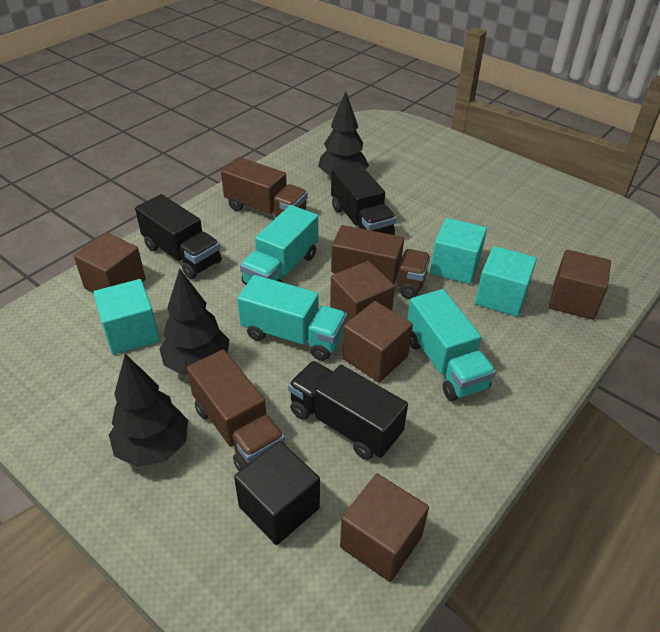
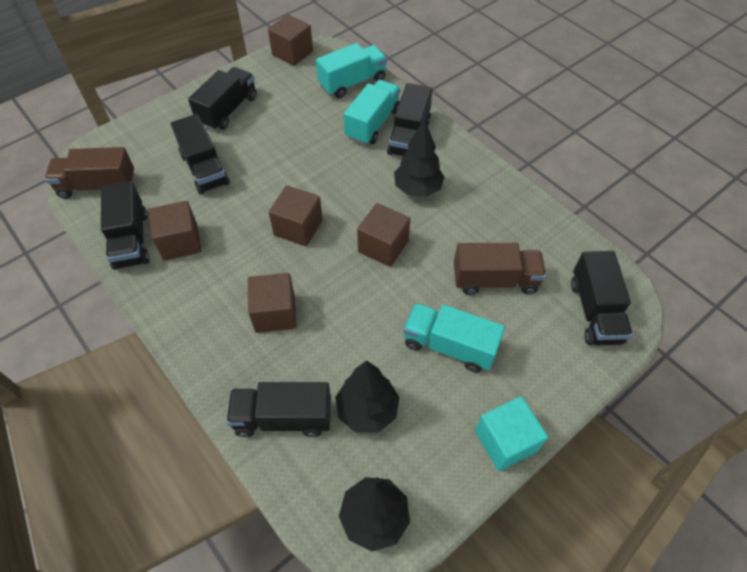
black cube: [234,441,320,545] = 1 -> none = 0
black truck: [135,194,222,279] [288,361,408,460] [331,162,396,235] = 3 -> [101,181,149,270] [171,114,230,195] [188,67,257,130] [226,382,331,437] [387,83,432,157] [571,251,633,346] = 6
brown truck: [187,349,285,471] [221,157,308,218] [331,225,430,299] = 3 -> [45,147,135,199] [454,243,546,295] = 2
turquoise cube: [93,279,160,355] [430,218,487,284] [475,246,537,317] = 3 -> [475,396,548,471] = 1

